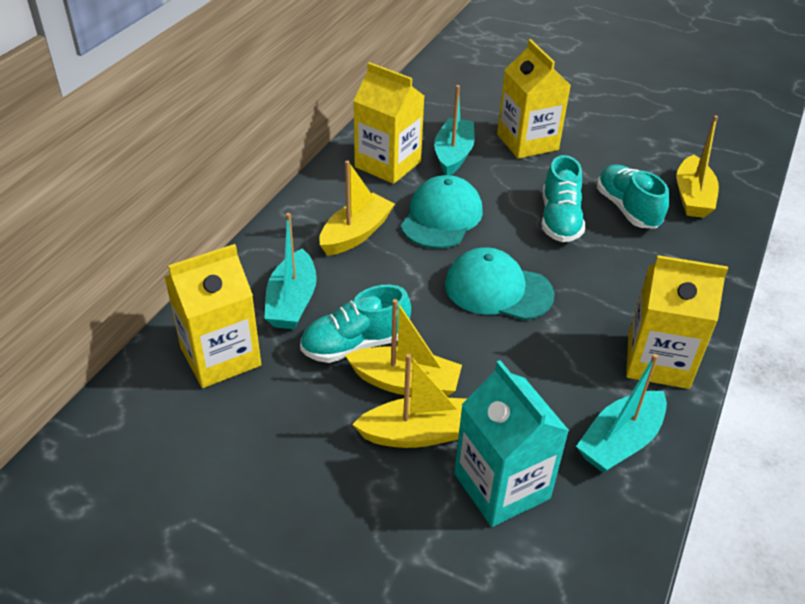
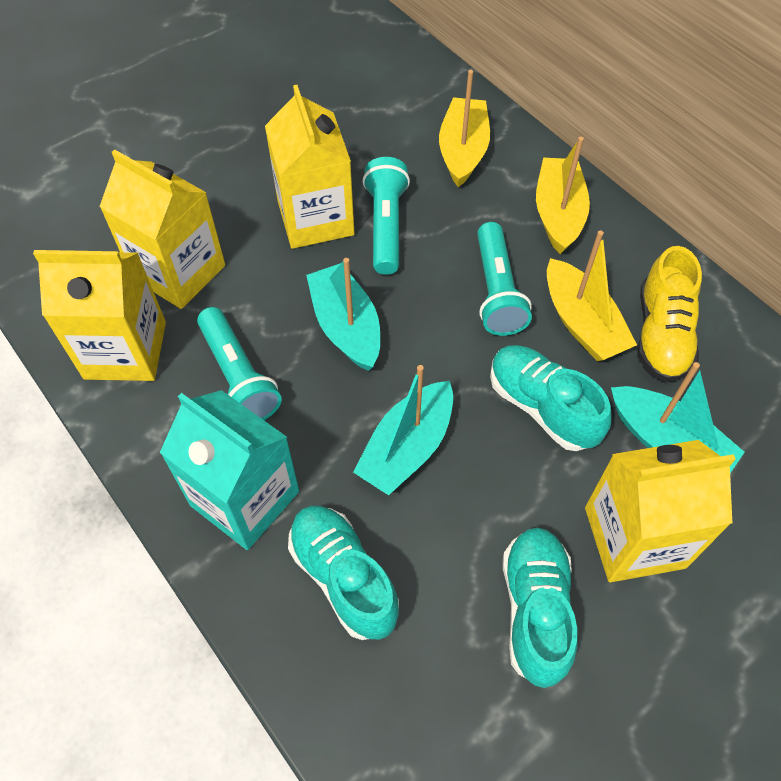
turquoise cap: [401,175,483,248] [445,247,554,320] = 2 -> none = 0
turquoise flashlight: none = 0 -> [197,307,282,420] [363,157,410,275] [477,222,532,336] = 3
yellow boat: [319,160,395,256] [345,299,462,396] [352,354,466,448] [676,115,719,218] = 4 -> [439,70,490,187] [536,137,590,254] [547,230,637,361] = 3
yellow shoe: none = 0 -> [638,246,702,382] = 1

